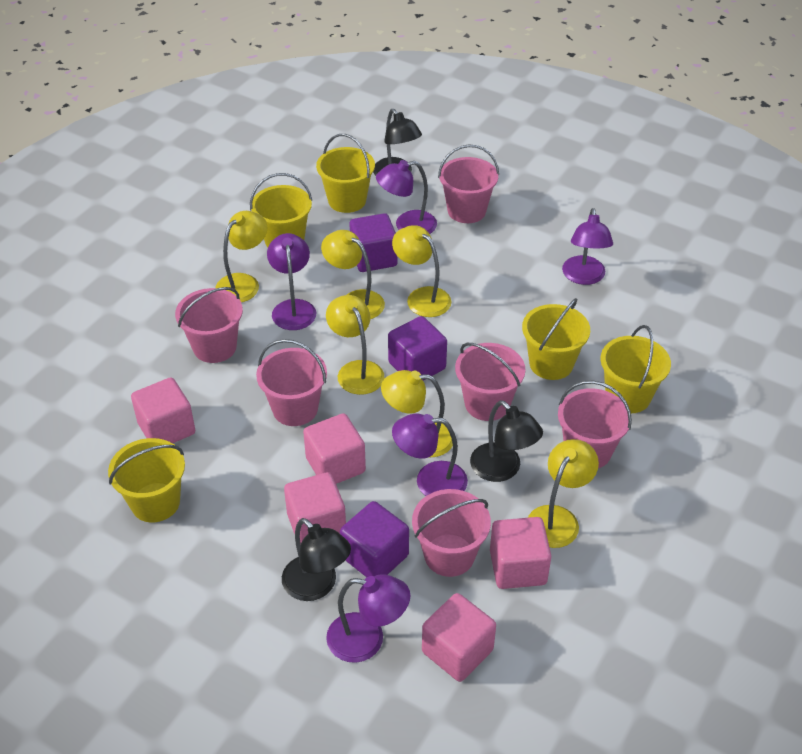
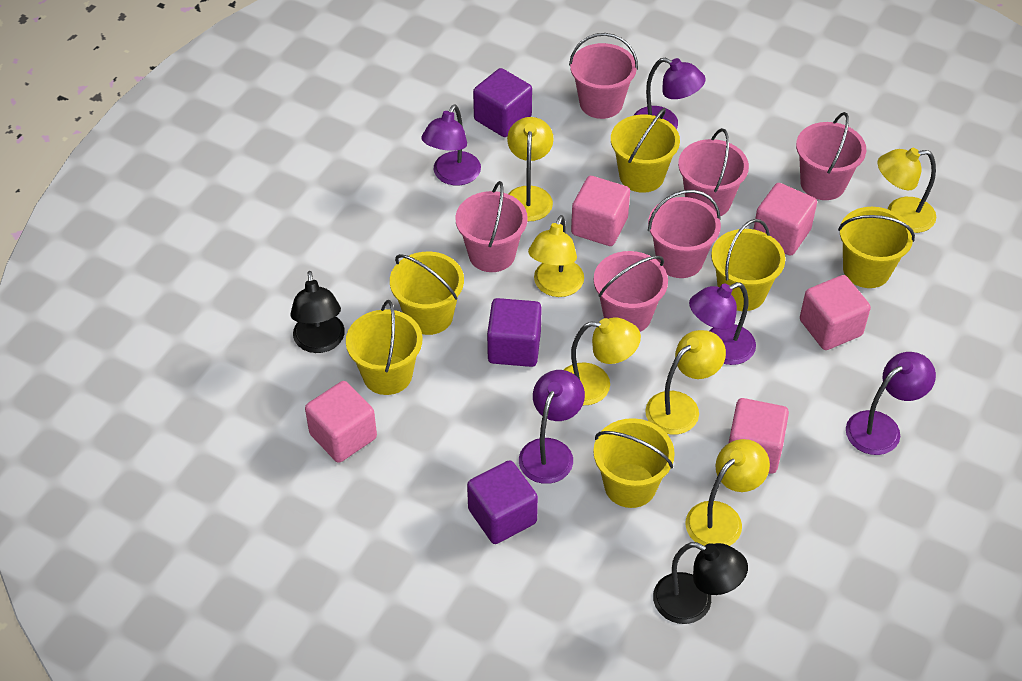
black lamp: [282,518,351,601] [373,109,422,176] [470,400,543,482] = 3 -> [290,271,345,353] [653,542,748,624] = 2
yellow bucket: [108,438,185,522] [250,173,312,247] [316,134,375,213] [522,298,590,380] [601,325,671,413] = 5 -> [346,300,422,395] [390,252,464,335] [593,418,675,508] [611,108,680,193] [711,219,785,311] [838,207,915,288] = 6

